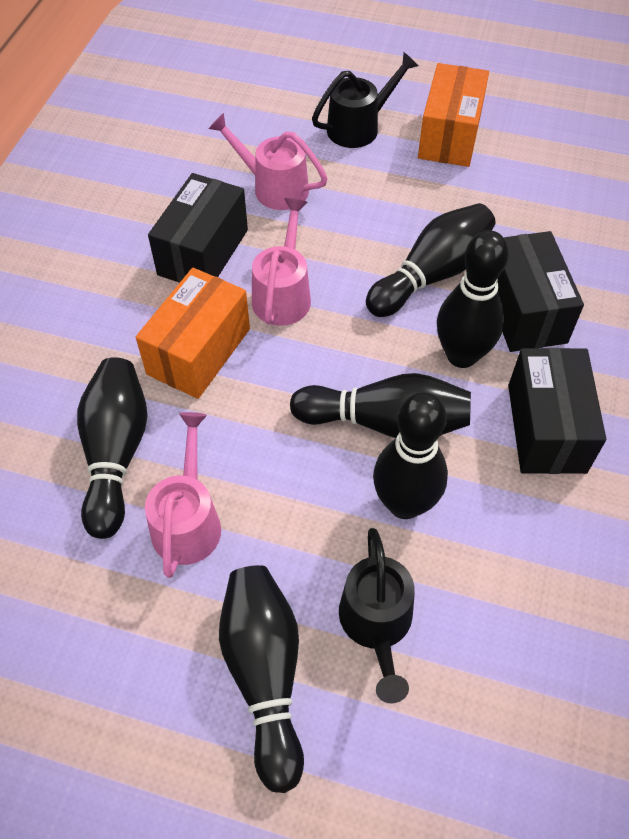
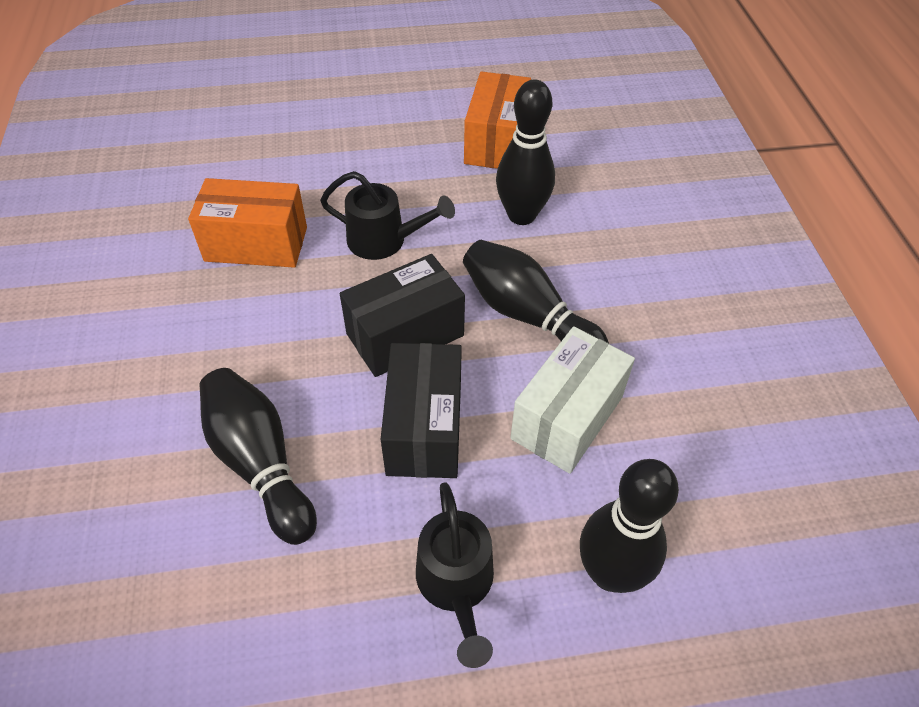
black bowling pin: [77,357,147,539] [219,565,304,793] [290,373,471,438] [366,203,496,317] [373,392,448,519] [437,230,509,368] = 6 -> [200,368,317,545] [463,240,609,343] [496,80,555,225] [580,459,679,593] = 4
black box: [148,173,248,283] [498,231,584,352] [508,348,606,474] = 3 -> [340,254,465,377] [381,343,462,478] = 2
pink watering can: [145,412,221,578] [209,113,328,210] [252,198,311,326] = 3 -> none = 0
white box: none = 0 -> [510,326,635,474] = 1

